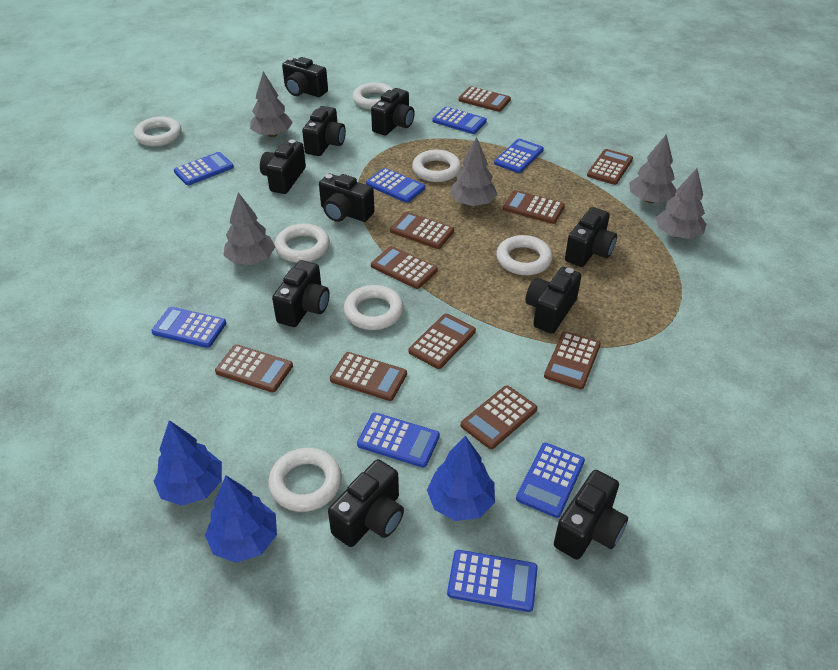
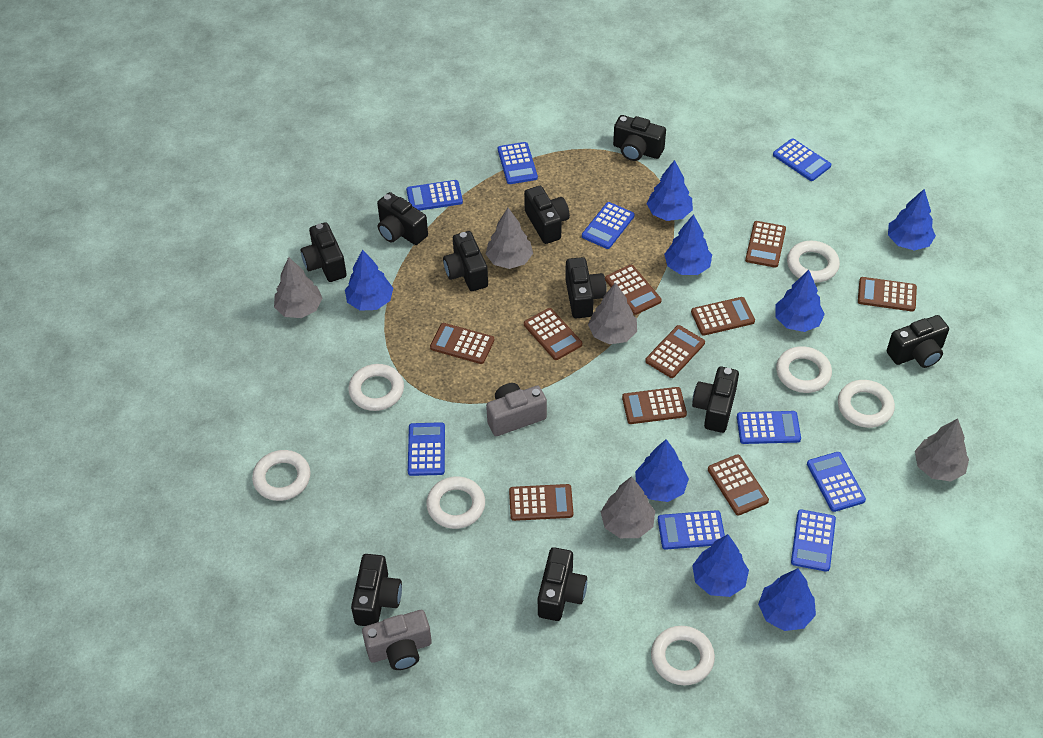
blue calculator: [151,307,226,348] [174,152,234,185] [357,413,440,468] [366,168,425,203] [432,107,487,134] [447,550,538,612] [494,139,544,173] [516,443,585,518] = 8 -> [406,180,463,211] [408,422,445,476] [498,142,538,184] [582,202,635,249] [658,510,725,550] [737,411,801,444] [773,139,831,181] [791,509,836,572] [807,452,866,512] = 9
blue tree: [154,420,222,506] [205,476,277,563] [427,436,495,521] = 3 -> [345,249,393,311] [635,439,689,502] [646,160,693,221] [664,214,712,275] [692,534,749,597] [758,568,816,631] [775,270,825,332] [888,189,936,251] = 8
grey camera: none = 0 -> [362,610,432,670] [486,383,547,436] = 2

